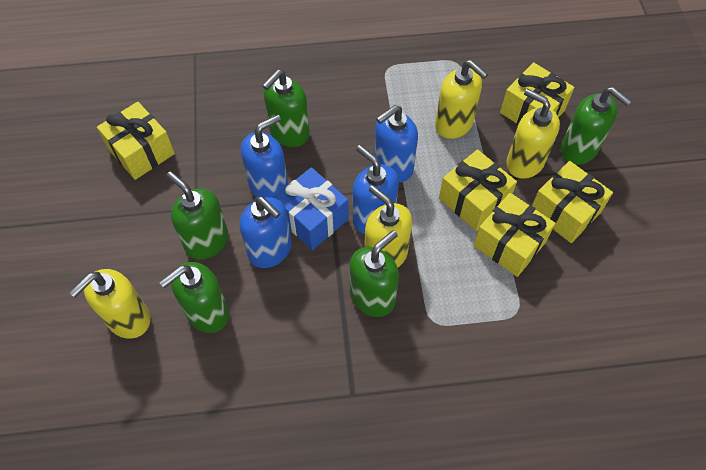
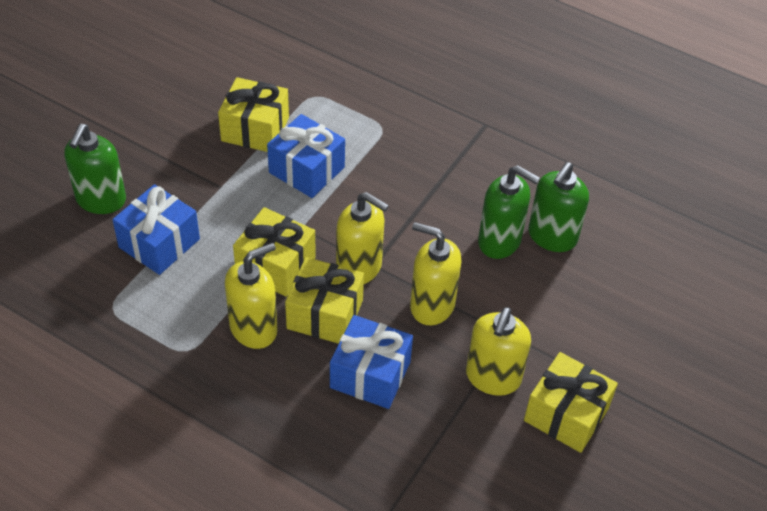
blue gift: [274,167,349,250] = 1 -> [112,184,200,275] [267,114,345,198] [330,315,413,409] = 3
blue soap dispenser: [239,196,292,268] [241,115,288,198] [353,145,399,234] [374,105,418,183] = 4 -> none = 0
green soap dispenser: [159,262,229,333] [166,171,228,260] [262,70,310,147] [350,230,399,317] [561,87,631,165] = 5 -> [64,124,126,214] [478,165,540,259] [528,162,589,252] = 3
yellow gift: [97,102,175,180] [439,149,517,231] [474,193,556,277] [500,62,574,125] [532,161,613,243] = 5 -> [218,77,289,152] [233,207,316,297] [285,257,364,344] [524,352,618,453] = 4

